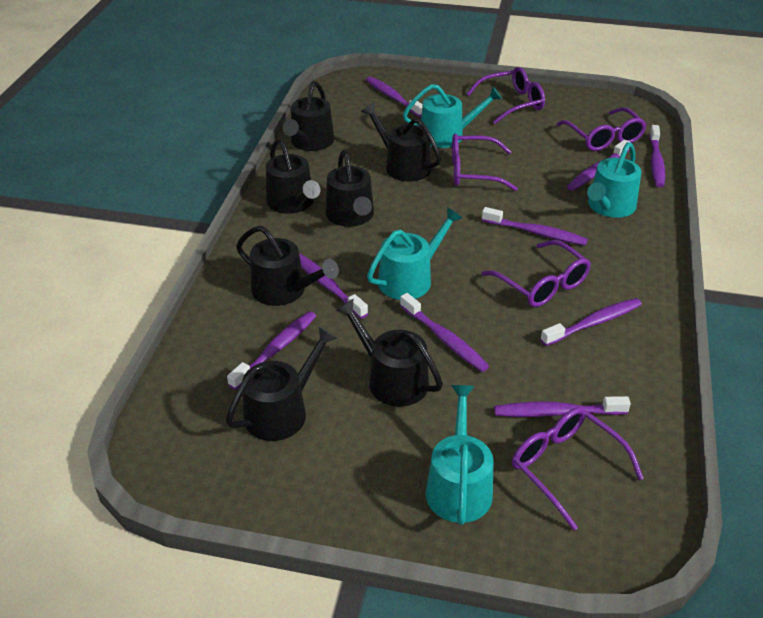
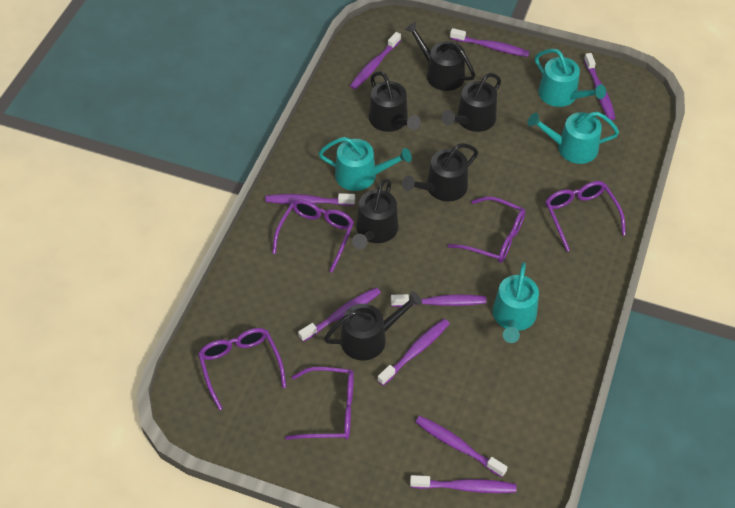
black watering can: [226,326,337,441] [236,226,339,306] [266,138,321,214] [283,81,334,151] [326,149,374,227] [336,299,443,407] [361,103,442,181] = 7 -> [324,291,422,361] [352,179,399,249] [369,71,421,132] [402,143,478,202] [405,22,475,91] [442,73,501,132] = 6

